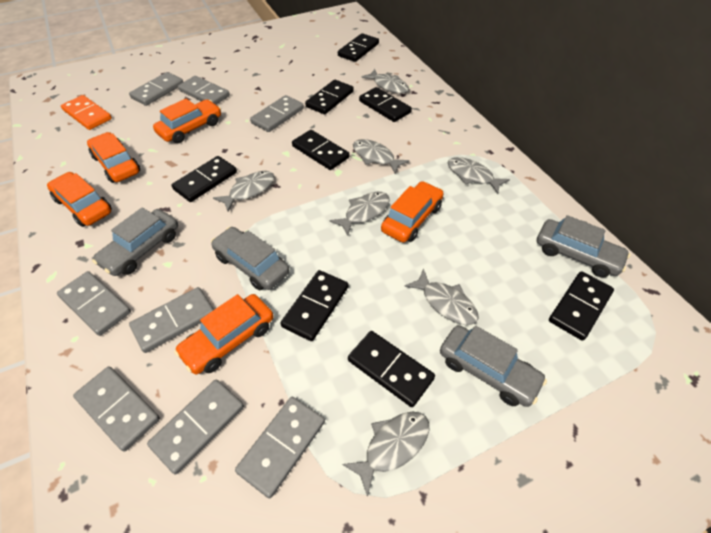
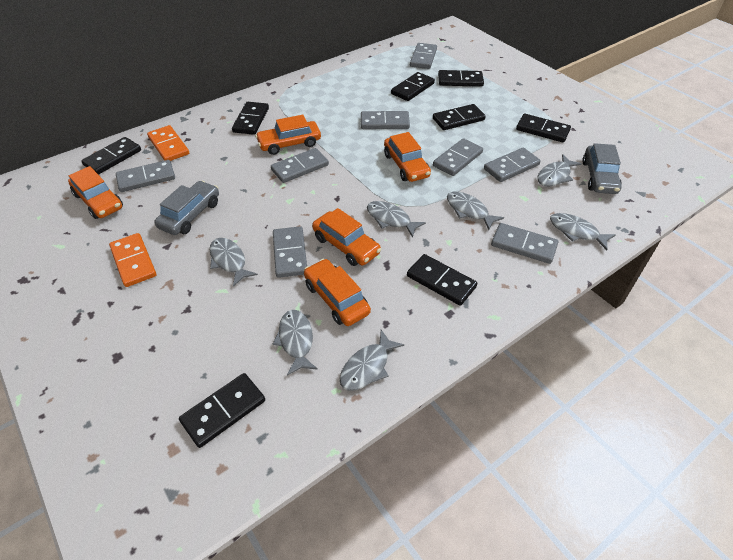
grey car: [92,207,178,276] [211,227,289,290] [440,325,547,407] [537,215,630,278] = 4 -> [154,181,219,235] [582,143,622,194] = 2
orange domino: [61,95,112,130] = 1 -> [109,233,156,287] [147,125,189,161] = 2

